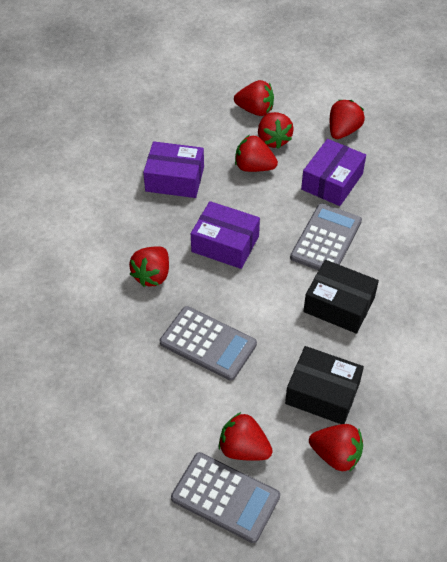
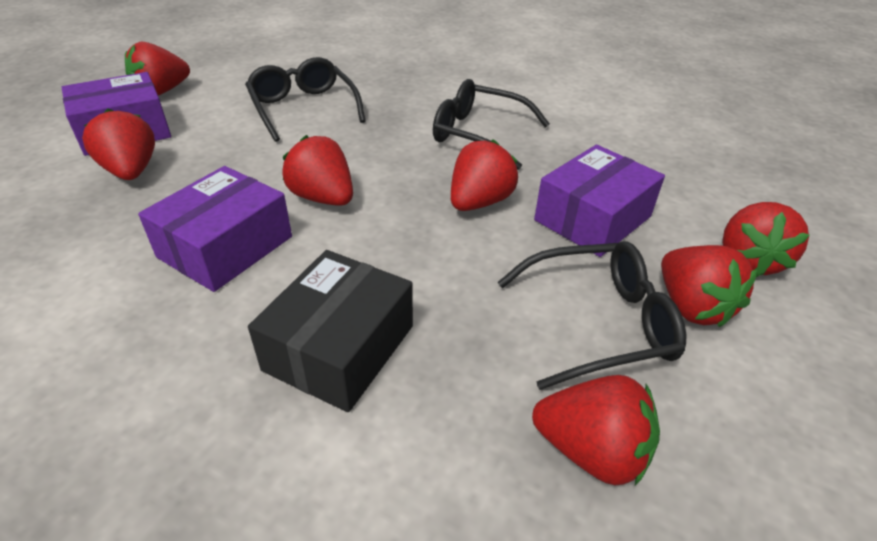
black box: [285,346,364,424] [303,260,379,334] = 2 -> [248,250,413,412] = 1
black glasses: none = 0 -> [245,57,366,142] [433,79,550,170] [498,241,686,390] = 3
grey calculator: [160,306,257,381] [171,452,280,543] [290,203,362,271] = 3 -> none = 0

